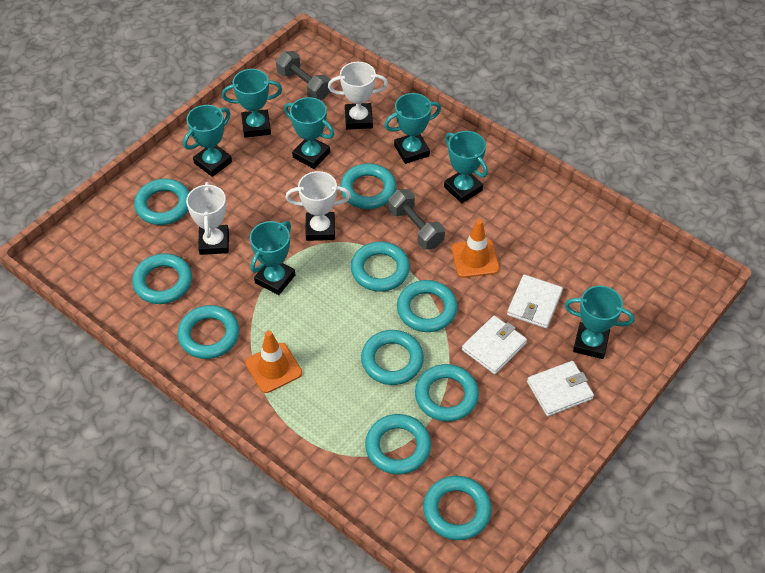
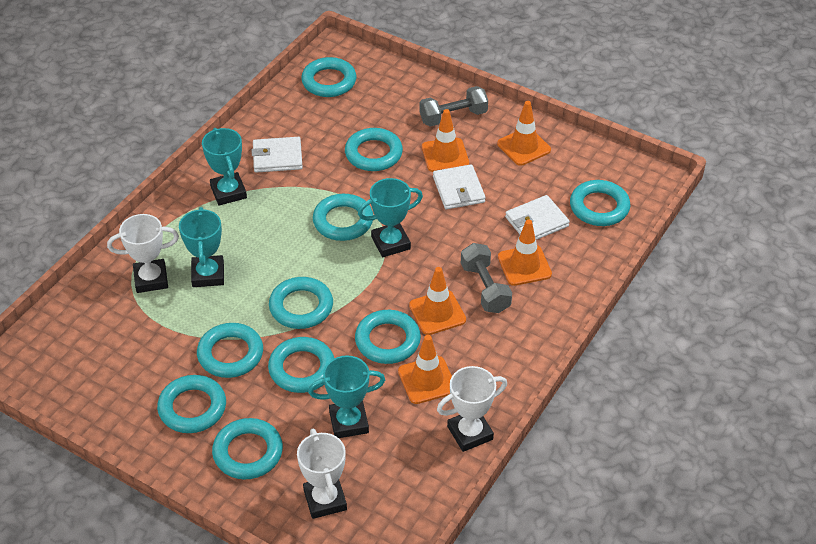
orange traffic cone: [245,331,302,393] [452,219,500,278] = 2 -> [398,335,452,404] [409,267,466,335] [422,109,469,172] [497,101,551,166] [498,219,552,286] = 5
turquoise trophy: [183,105,232,177] [222,69,282,138] [250,221,295,295] [284,97,334,169] [384,93,441,164] [444,131,488,203] [564,286,634,359] = 7 -> [179,207,224,287] [202,128,247,206] [308,355,385,438] [358,178,423,257] = 4

